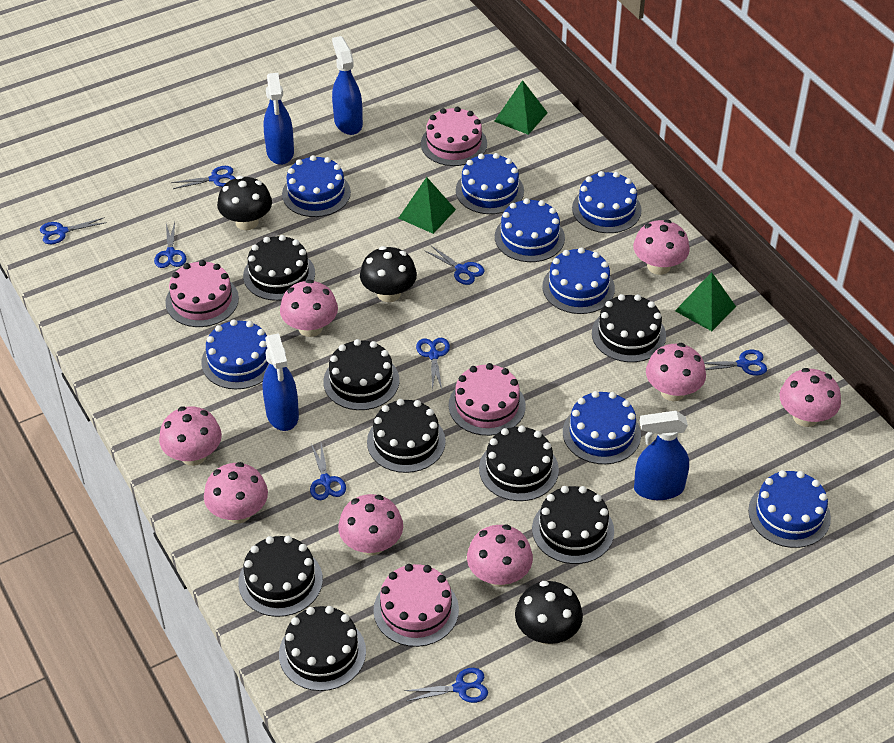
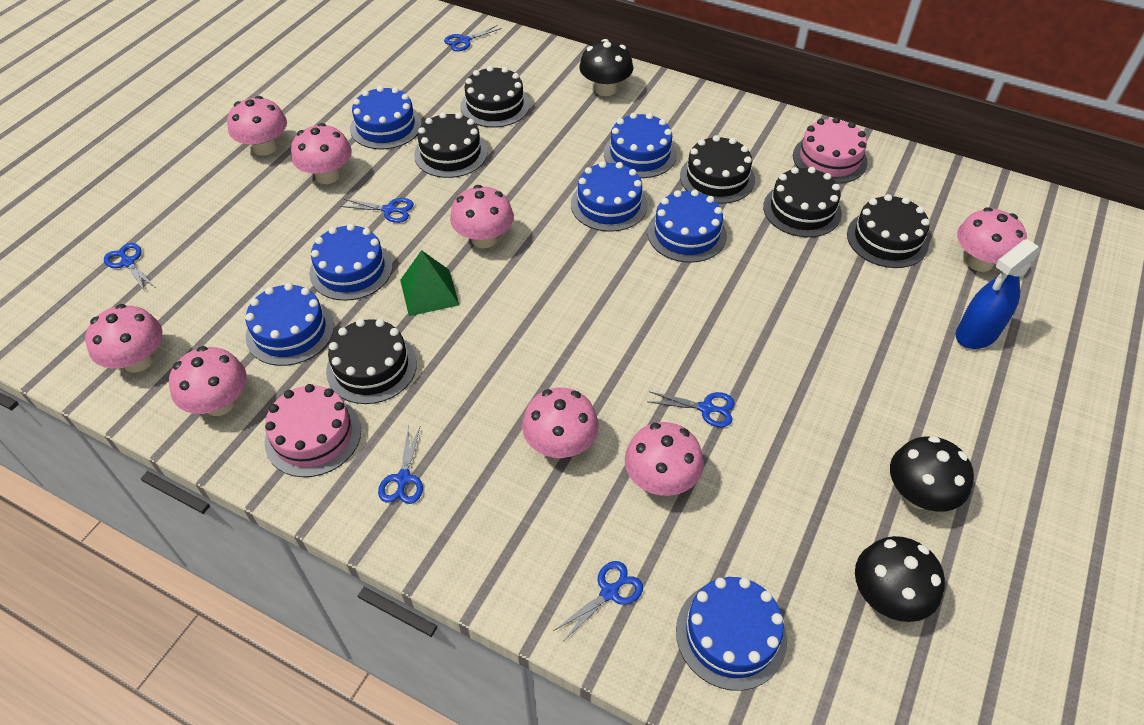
black cake: [238,536,323,617] [243,235,315,301] [279,606,366,691] [323,339,399,410] [367,399,446,473] [479,425,559,501] [532,486,614,564] [592,294,666,362] = 8 -> [326,319,417,404] [414,112,488,178] [460,66,530,127] [680,135,755,204] [763,167,842,237] [847,194,930,268] = 6
blue cake: [202,319,269,389] [282,155,351,217] [456,153,524,214] [495,198,565,262] [542,247,615,314] [563,391,641,464] [572,171,642,233] [748,470,831,548] = 8 -> [245,283,334,366] [309,224,393,301] [350,86,421,150] [571,161,648,232] [604,113,677,178] [647,190,727,263] [676,577,787,691] = 7
blue scissors: [40,217,107,244] [154,222,186,268] [171,166,235,189] [310,443,346,500] [404,668,488,703] [416,338,450,390] [424,245,485,285] [704,350,767,376] = 8 -> [104,243,155,292] [340,198,414,223] [378,425,423,504] [444,25,502,51] [554,561,643,640] [647,391,735,427] = 6
blue spray bottle: [263,333,299,431] [264,73,294,165] [332,36,363,135] [634,411,689,500] = 4 -> [956,239,1041,349] = 1
green pyramid: [399,177,456,234] [494,80,548,135] [675,272,736,331] = 3 -> [400,250,459,316] = 1
pink cake: [165,260,239,327] [373,564,459,647] [421,107,487,166] [448,363,526,436] = 4 -> [265,384,361,477] [793,117,868,184] = 2

